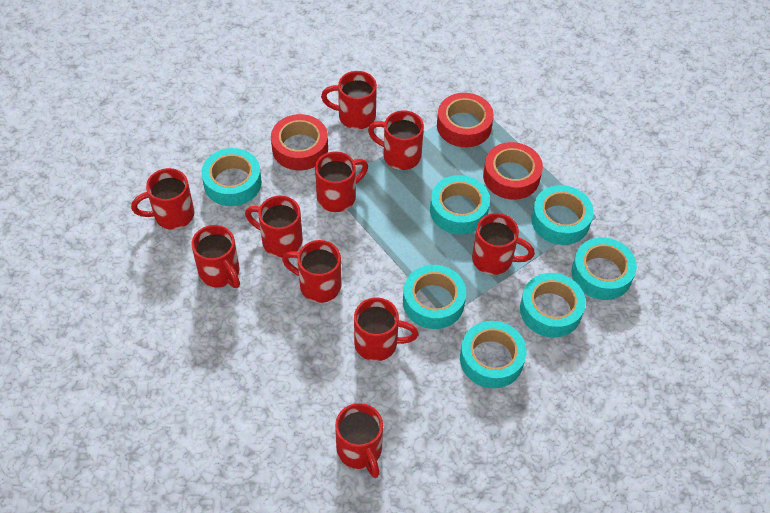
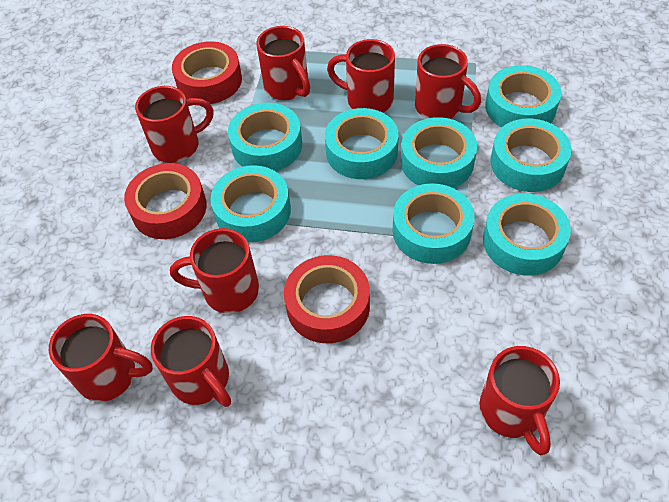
red mug: [131,168,194,230] [191,225,240,288] [245,196,303,257] [282,240,342,303] [315,152,368,212] [321,71,377,129] [335,403,383,478] [354,298,419,361] [368,110,424,170] [472,213,535,275] = 10 -> [49,314,153,402] [135,86,213,163] [151,316,231,407] [170,228,259,314] [257,26,310,100] [327,39,395,113] [415,44,481,119] [479,346,560,455] = 8
turquoise tape: [201,148,262,206] [403,265,466,329] [430,175,490,234] [460,321,527,388] [520,273,586,338] [531,185,594,245] [571,237,637,300] = 7 -> [211,165,291,242] [228,103,302,171] [325,108,399,179] [393,183,474,264] [401,117,477,188] [483,193,571,275] [485,65,561,127] [490,119,572,192] = 8

